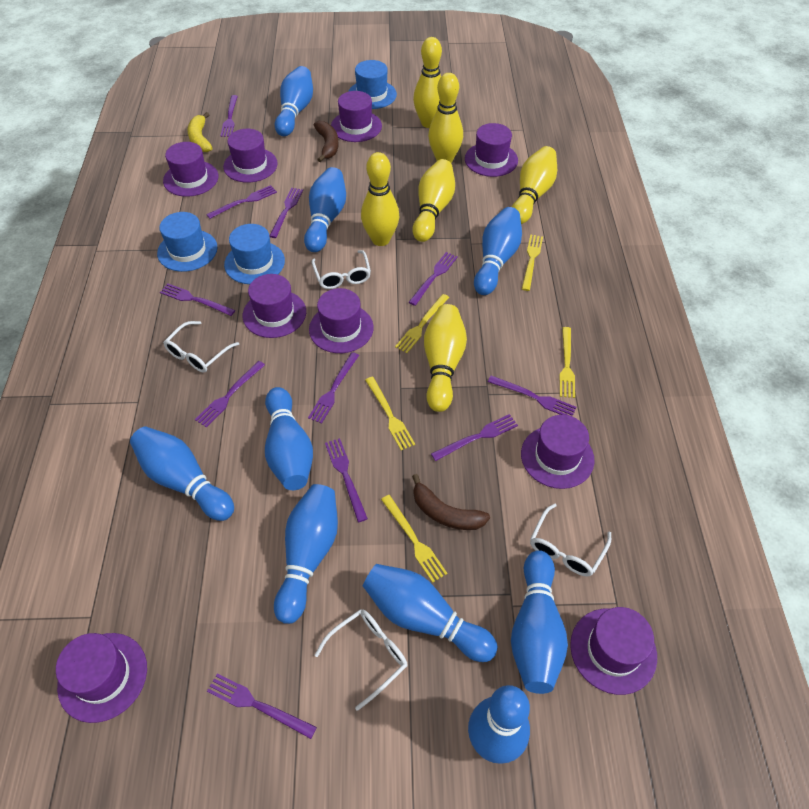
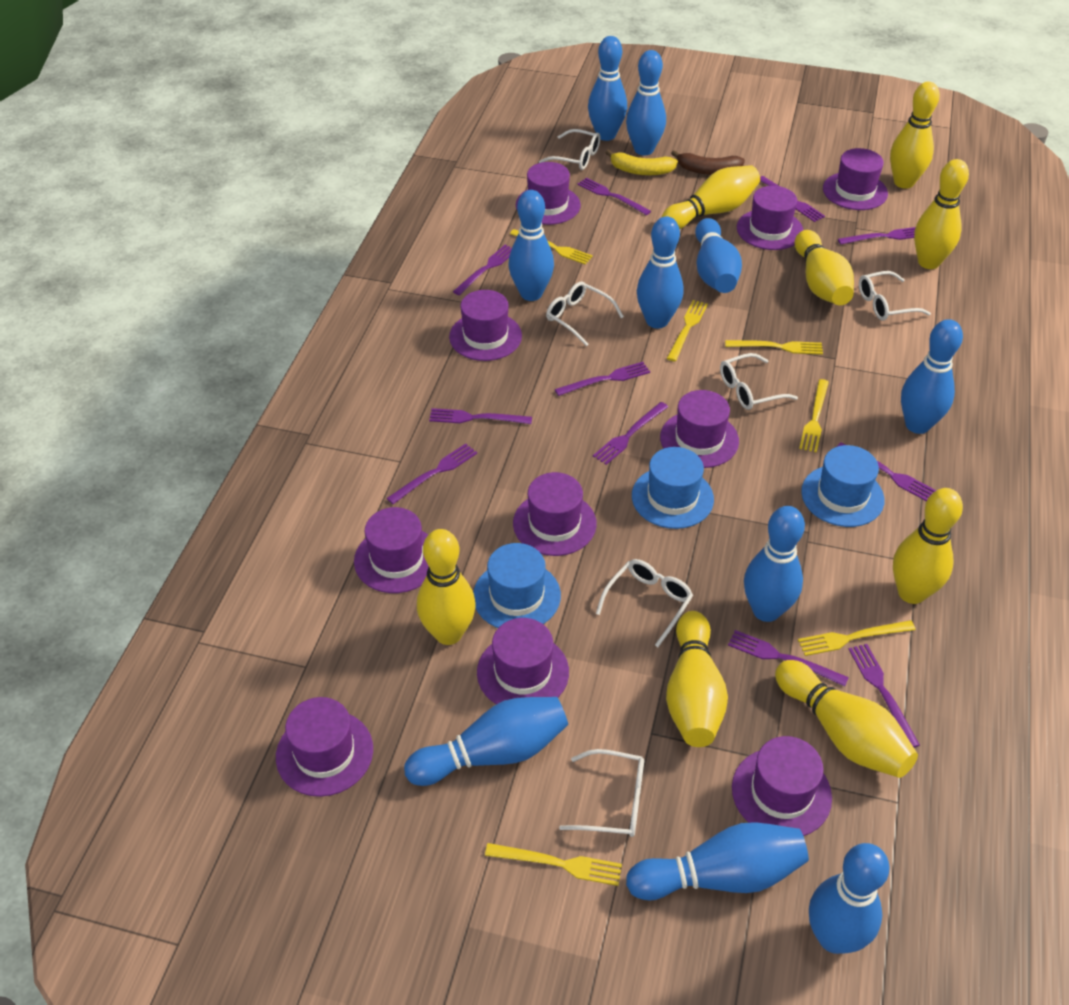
blue bowling pin: [130,426,234,521] [265,387,313,490] [274,484,338,624] [275,66,313,136] [304,167,346,252] [363,564,498,662] [468,685,530,764] [474,207,522,295] [511,550,568,694] = 9 -> [404,697,568,786] [508,190,554,301] [588,36,627,141] [626,50,666,156] [626,822,809,901] [637,216,683,328] [695,218,742,293] [744,506,805,622] [809,843,890,954] [901,319,963,434] = 10
brown banana: [314,121,339,162] [412,474,490,530] = 2 -> [671,150,745,175] = 1
purple hat: [56,633,147,723] [163,142,218,197] [223,129,278,183] [243,274,306,338] [309,288,374,353] [331,91,382,142] [465,123,518,177] [521,415,595,489] [570,607,657,695] = 9 -> [276,697,373,797] [354,507,428,593] [449,290,522,361] [477,618,569,704] [513,472,597,556] [516,162,581,225] [660,390,739,468] [732,736,832,836] [737,186,803,250] [823,148,888,210] = 10
white glasses: [163,321,239,373] [311,250,371,289] [315,609,408,711] [530,503,611,577] = 4 -> [539,129,601,170] [546,281,624,346] [559,749,644,837] [596,559,693,647] [720,353,798,410] [859,271,931,321] = 6
yellow bowling pin: [361,152,399,246] [412,159,455,242] [413,37,442,128] [424,304,467,412] [428,73,463,163] [512,146,557,224] = 6 -> [417,529,476,645] [662,165,760,229] [666,611,728,747] [775,660,918,778] [795,230,854,305] [890,82,940,189] [893,488,963,604] [914,159,969,269] = 8
yellow fork: [365,377,415,450] [381,495,447,583] [395,294,449,353] [522,234,543,291] [559,327,575,398] = 5 -> [485,843,622,886] [510,229,593,265] [667,300,708,361] [725,340,823,355] [798,620,916,656] [799,379,829,453] = 6

